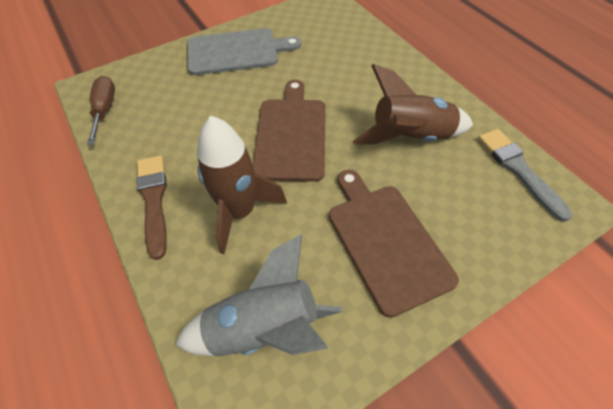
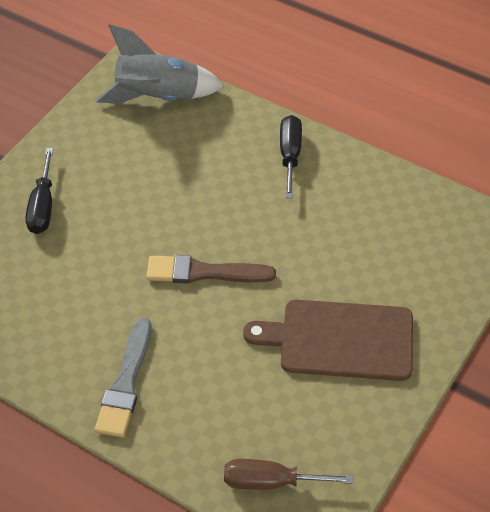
black screwdriver: none = 0 -> [25,148,53,234] [280,115,302,198] = 2
brown cutting board: [253,80,326,182] [329,170,459,318] = 2 -> [243,300,413,381] = 1
brown rocket: [197,116,287,254] [353,64,473,144] = 2 -> none = 0
grey cutting board: [187,28,301,75] = 1 -> none = 0

